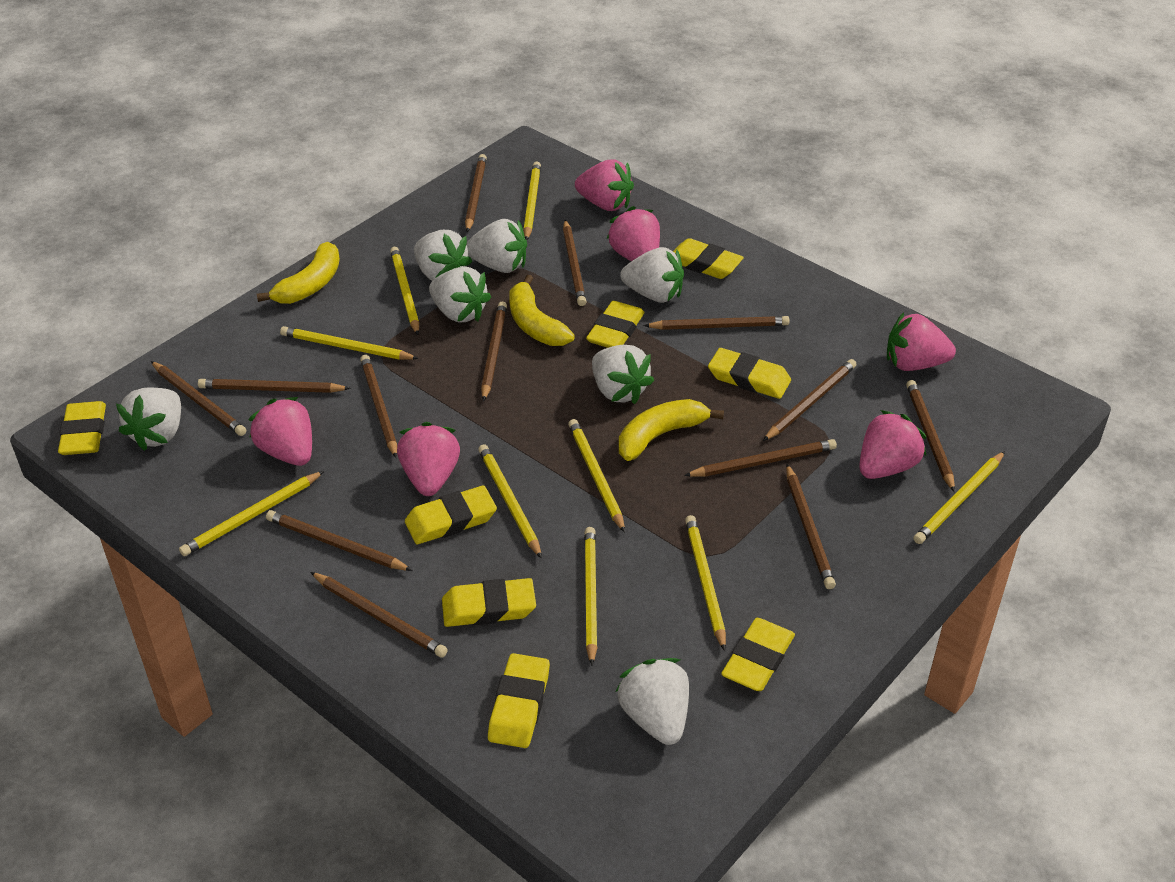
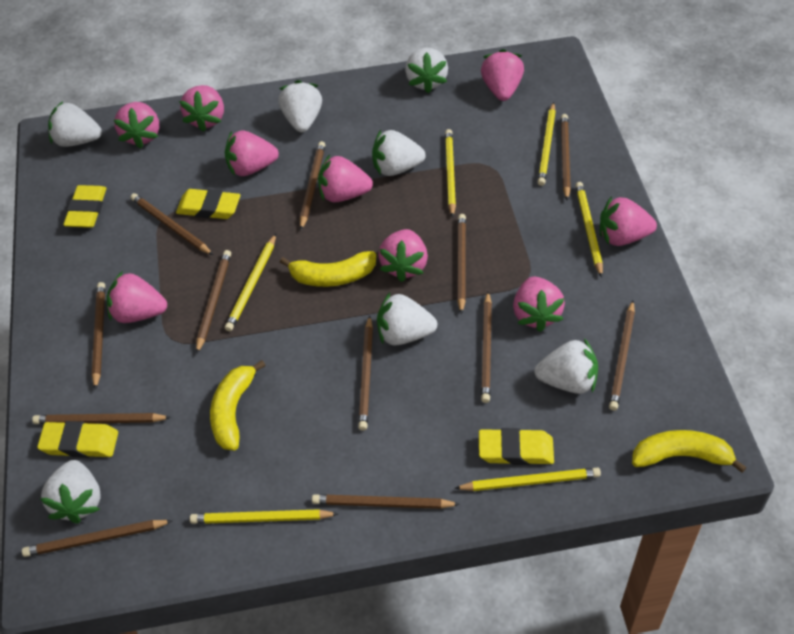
brown pencil: [151,361,246,436] [198,379,351,393] [266,510,413,571] [310,572,448,658] [360,355,397,458] [465,154,487,232] [481,302,507,401] [563,220,586,306] [644,316,790,330] [684,439,837,477] [763,359,857,441] [786,464,836,589] [906,380,955,492] = 13 -> [22,520,173,557] [32,413,171,424] [92,282,105,390] [130,193,213,255] [196,250,231,354] [300,141,325,230] [312,494,460,509] [358,316,373,431] [457,214,466,314] [481,292,492,403] [561,114,571,200] [609,300,635,411] = 12
pink strawberry: [248,397,312,466] [397,422,460,496] [575,159,634,211] [607,206,660,261] [859,410,926,479] [887,312,956,371] = 6 -> [107,271,167,323] [114,102,159,148] [179,85,224,132] [225,131,279,176] [318,155,373,202] [378,229,428,282] [481,49,524,101] [513,277,565,332] [600,196,657,246] = 9
yellow eraser: [58,401,106,455] [405,485,497,544] [442,578,536,627] [488,653,550,748] [586,301,644,348] [673,238,744,279] [708,348,791,399] [721,618,795,691] = 8 -> [37,421,118,458] [63,185,107,228] [176,189,241,219] [479,428,554,465] = 4
yellow pencil: [179,471,324,556] [280,326,419,360] [390,247,419,335] [478,444,542,559] [523,161,541,240] [568,419,625,533] [584,527,598,666] [685,515,726,651] [913,451,1005,544] = 9 -> [190,509,338,524] [225,234,276,331] [445,129,456,218] [455,467,601,491] [538,102,556,186] [575,182,603,277] = 6

